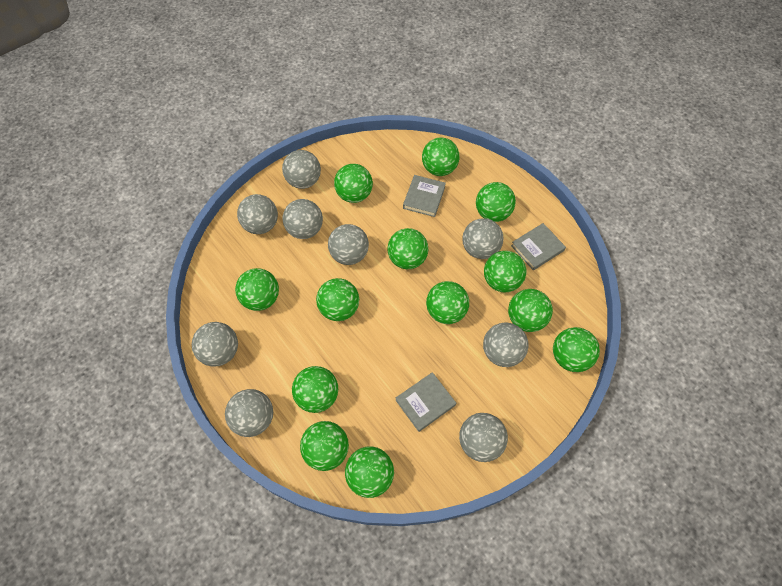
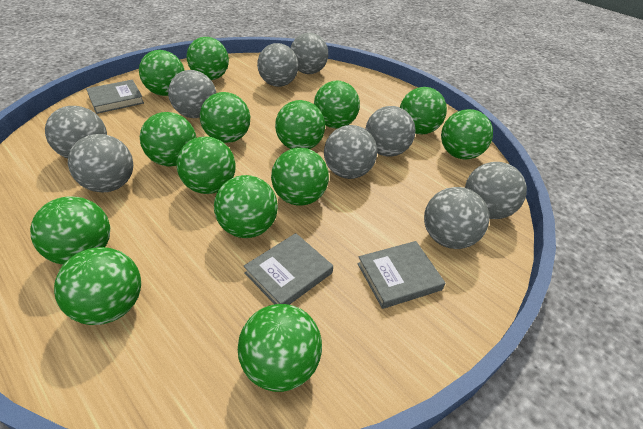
green ball: [235,268,279,311] [292,366,338,413] [300,421,349,471] [316,278,359,321] [334,164,373,203] [345,446,394,498] [387,228,429,269] [422,138,460,176] [426,281,469,324] [476,182,516,222] [484,251,526,293] [508,289,553,332] [553,327,600,372] = 13 -> [30,197,110,265] [54,247,141,325] [139,50,185,96] [140,112,197,166] [176,137,236,194] [187,37,229,80] [200,92,250,143] [214,175,278,238] [238,304,322,392] [271,148,329,206] [275,100,325,149] [314,81,360,128] [400,87,447,134] [441,109,493,159] = 14

